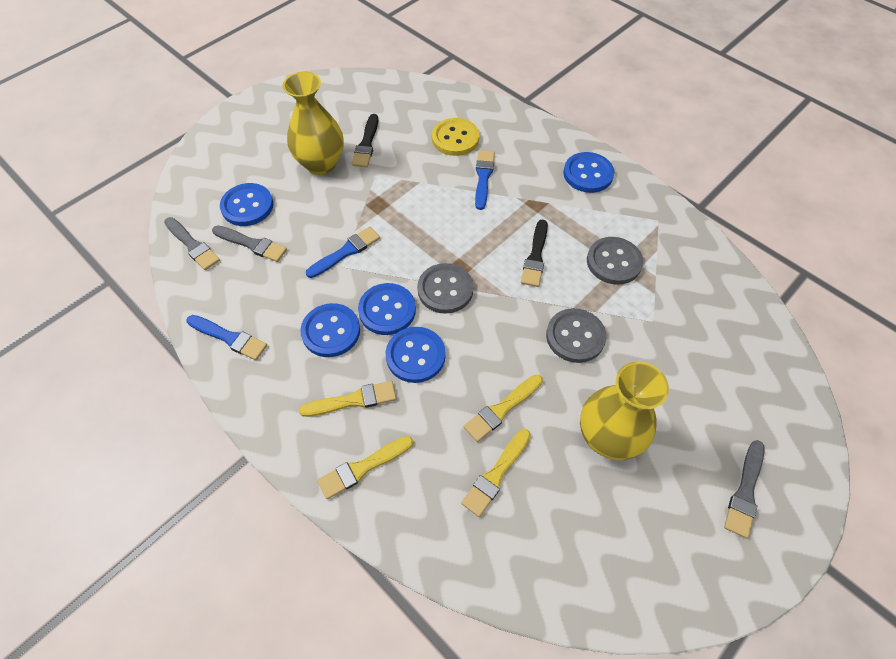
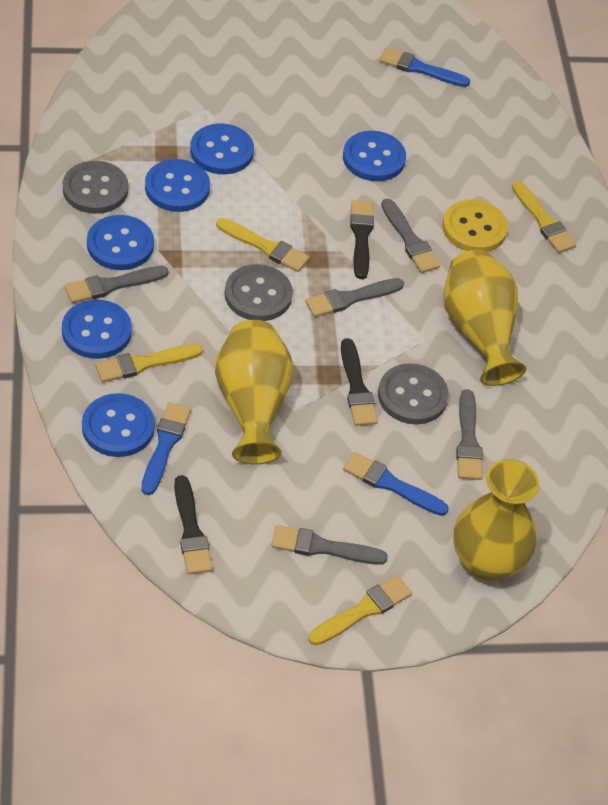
black brush: [352,114,378,167] [521,219,548,287] = 2 -> [174,475,213,574] [341,338,378,426] [350,200,374,279] = 3
blue button: [220,183,273,226] [300,303,360,357] [358,283,416,335] [385,327,446,383] [563,152,614,193] = 5 -> [62,299,132,359] [82,393,155,457] [87,215,154,270] [145,159,210,212] [190,123,254,174] [343,131,406,181] = 6
grey brush: [164,217,220,270] [212,225,287,262] [724,440,765,538] = 3 -> [65,266,168,303] [271,525,388,565] [305,278,404,317] [381,199,441,273] [456,389,483,480] = 5
yellow vase: [283,72,344,175] [580,362,669,460] = 2 -> [215,320,294,464] [443,249,526,386] [454,459,540,582] = 3

